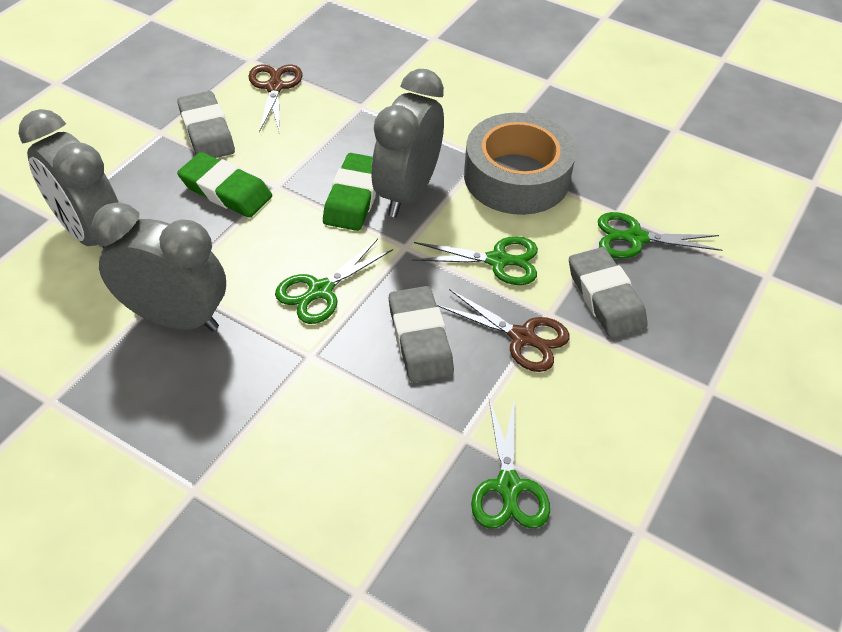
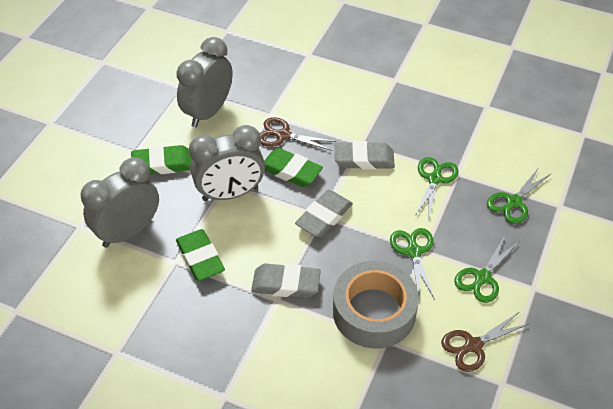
green eraser: [177,152,272,218] [323,153,376,231] = 2 -> [131,145,192,175] [176,229,225,281] [264,148,323,187] = 3

